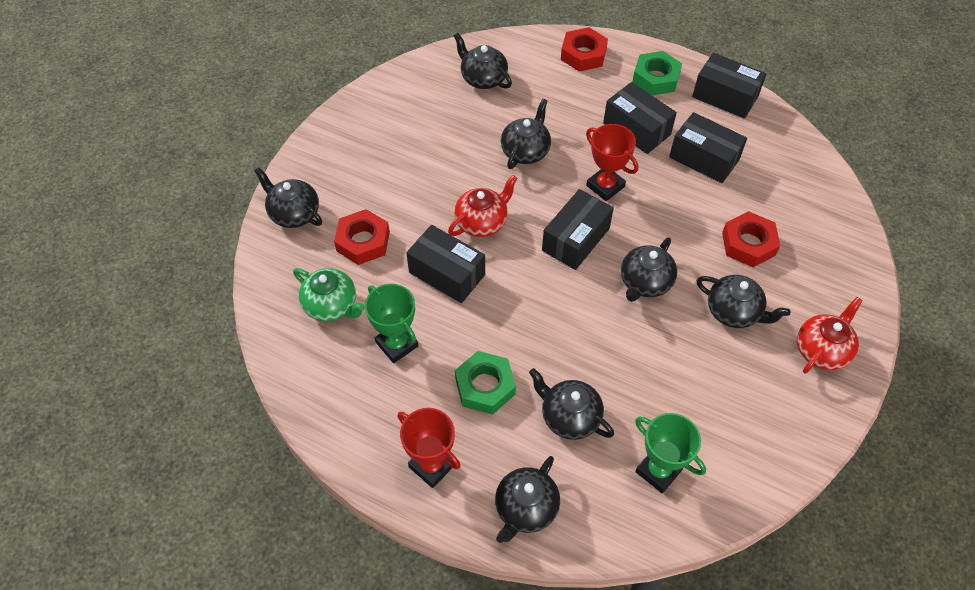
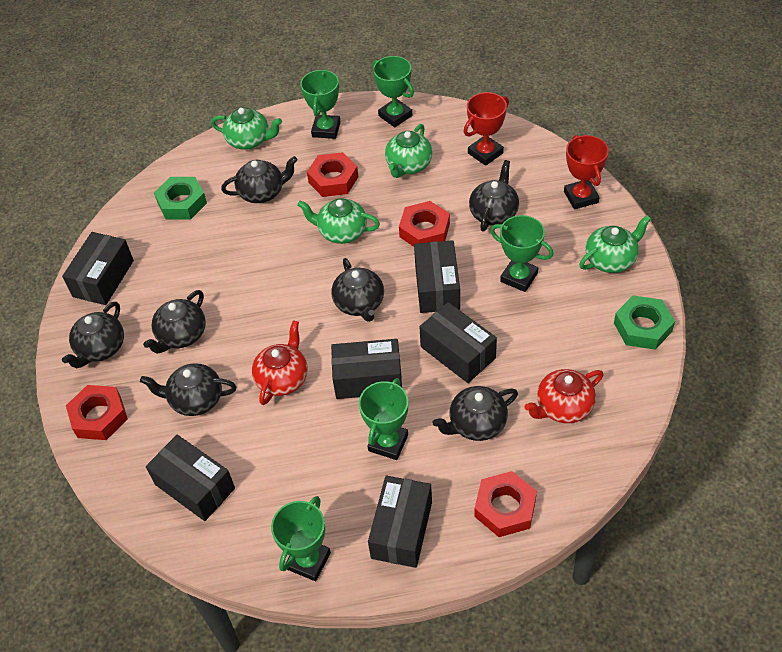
black box: [406,225,485,303] [542,189,614,270] [603,82,677,154] [669,112,747,183] [692,53,766,118] = 5 -> [62,232,134,305] [146,435,235,521] [331,339,402,399] [368,476,432,568] [414,240,460,313] [420,302,497,383] = 6
green teapot: [293,268,365,321] = 1 -> [211,107,282,150] [297,198,380,244] [385,124,433,178] [579,215,651,273] = 4
green trophy: [365,284,418,363] [635,413,706,493] = 2 -> [271,496,331,581] [300,69,341,139] [359,378,408,460] [372,56,414,127] [490,215,553,292] = 5
red nut: [334,209,390,265] [561,27,608,72] [722,211,780,267] = 3 -> [66,385,128,440] [307,152,358,197] [399,201,450,247] [474,471,537,537] = 4

